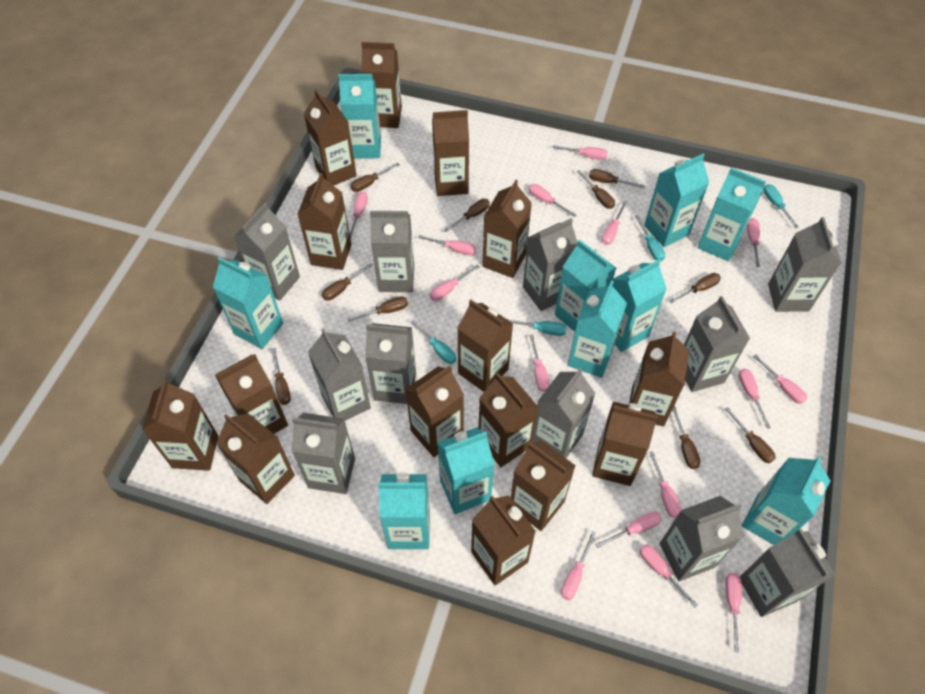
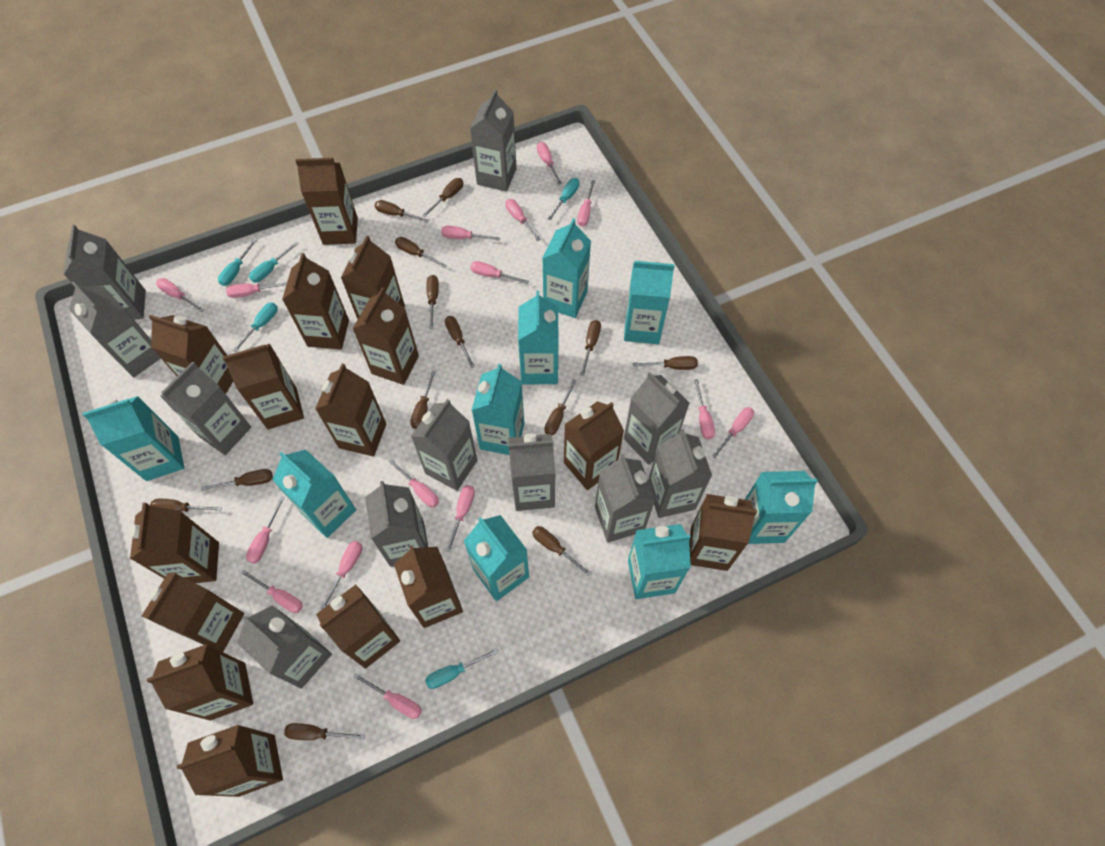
brown screwdriver: [272,348,291,405] [322,263,373,301] [347,296,408,322] [351,163,400,192] [444,199,490,232] [576,170,615,209] [589,169,645,188] [669,273,721,303] [672,406,701,469] [725,407,776,463] = 10 -> [150,499,222,512] [201,469,273,491] [284,723,365,740] [375,200,429,223] [395,237,446,268] [410,370,436,429] [422,178,463,217] [427,275,439,329] [445,316,475,368] [532,526,591,576] [545,379,577,436] [580,320,601,376] [633,356,698,370] = 13
turquoise carton: [213,257,283,349] [338,74,381,159] [378,473,430,549] [437,427,494,514] [555,239,616,332] [568,281,627,378] [612,259,667,352] [644,154,709,247] [698,168,766,261] [742,456,830,545] = 10 -> [83,396,184,481] [272,450,356,538] [464,515,529,601] [472,364,525,455] [518,291,559,384] [542,218,591,318] [624,260,675,344] [628,524,691,599] [745,471,818,544] = 9
turquoise screwdriver: [411,320,457,364] [507,319,566,336] [635,215,665,261] [763,184,799,228] = 4 -> [218,239,257,286] [233,302,278,352] [249,242,299,283] [425,648,499,689] [548,178,580,220] = 5

